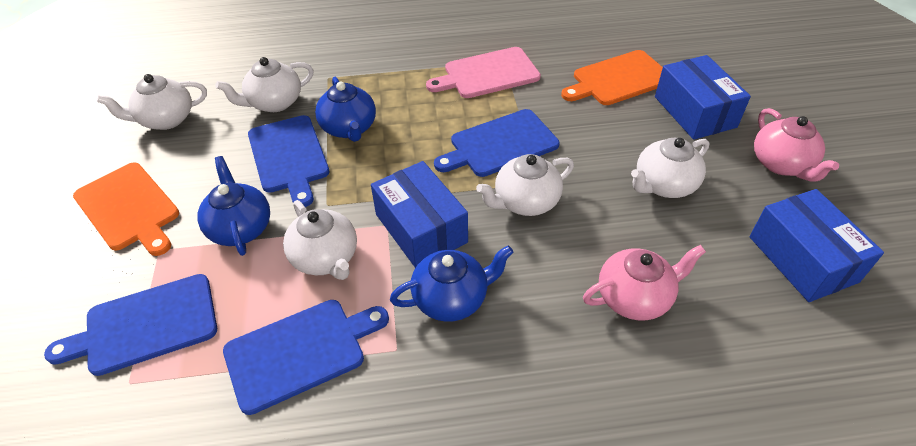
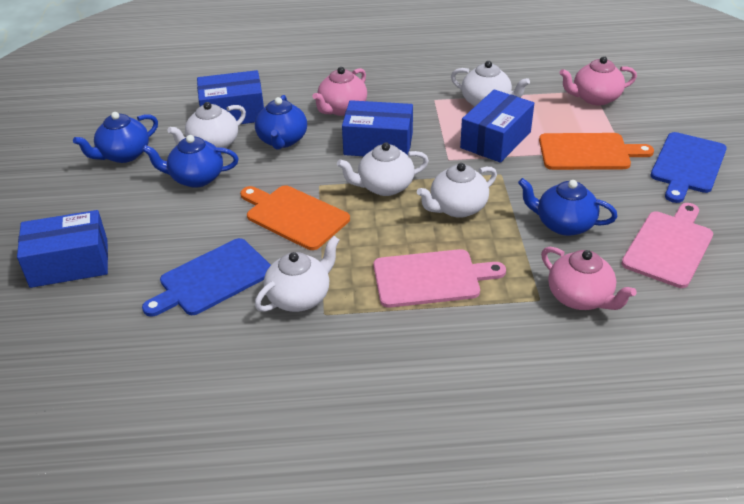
blue box: [371,161,468,268] [655,55,751,140] [749,189,884,302] = 3 -> [17,210,108,288] [197,70,264,124] [342,100,413,156] [460,90,534,163] = 4
blue cutting board: [44,274,217,376] [223,300,389,415] [248,115,330,207] [434,109,560,177] = 4 -> [142,238,271,317] [651,132,727,203] = 2
blue teapot: [198,156,270,256] [315,77,376,142] [390,246,514,321] = 3 -> [73,112,158,163] [142,135,239,188] [255,95,307,149] [518,178,617,236] = 4
pink cutting board: [426,47,541,98] = 1 -> [373,249,506,308] [621,203,713,288] = 2
pink teapot: [583,245,706,320] [754,108,839,182] = 2 -> [312,67,367,116] [541,247,637,310] [559,56,637,106] = 3

